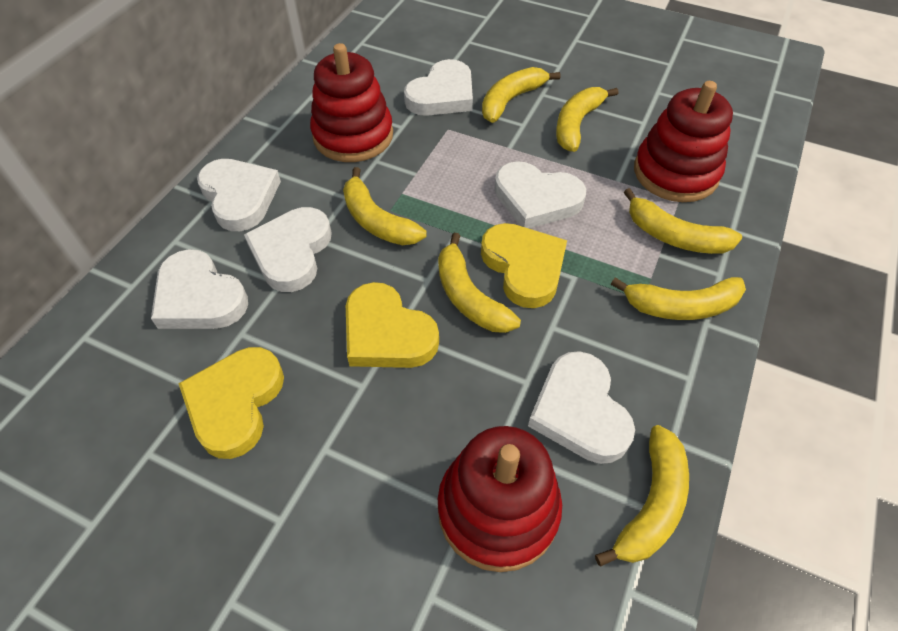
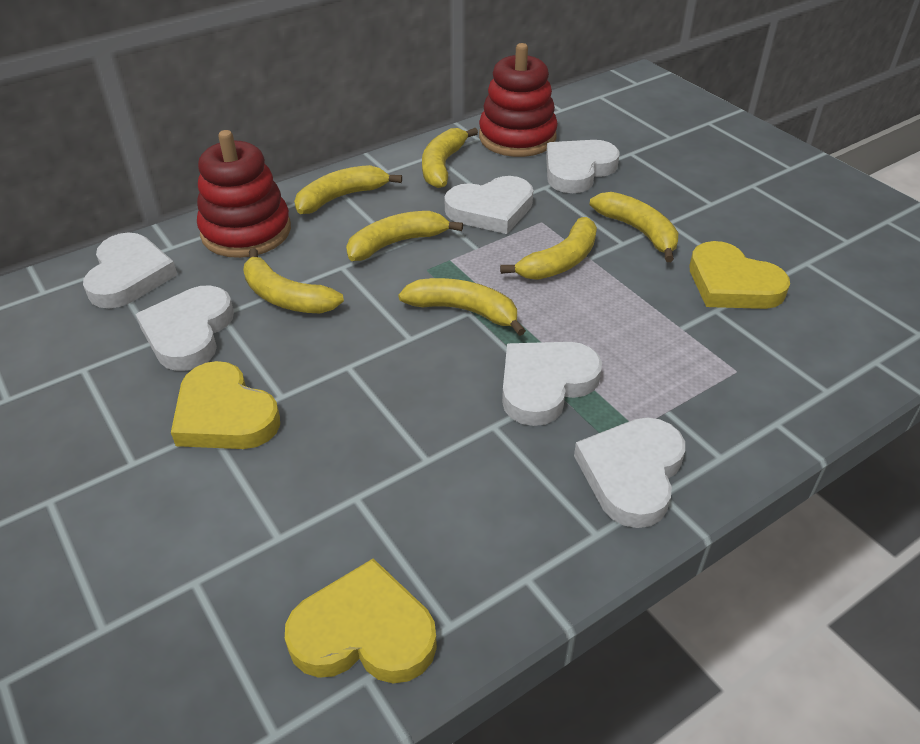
red stacking toy: [310,43,393,162] [438,426,562,572] [634,81,733,202] = 3 -> [197,130,291,258] [479,43,558,157] = 2

